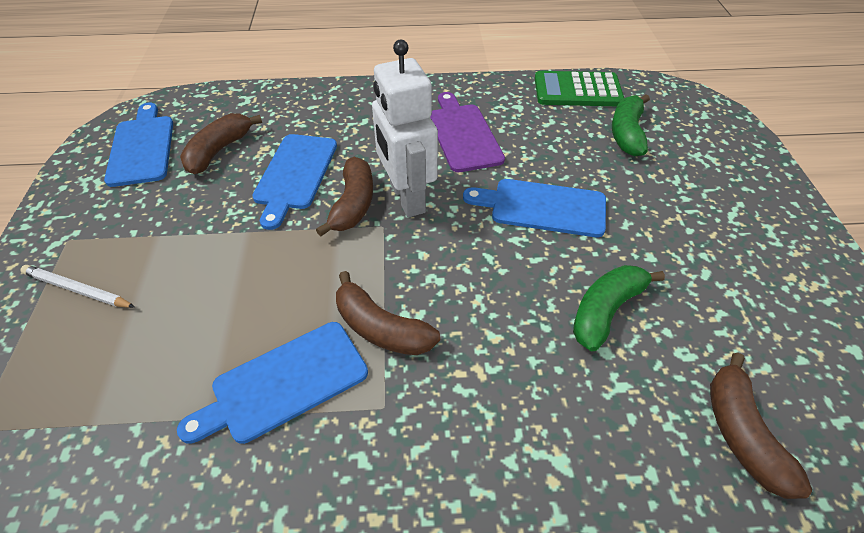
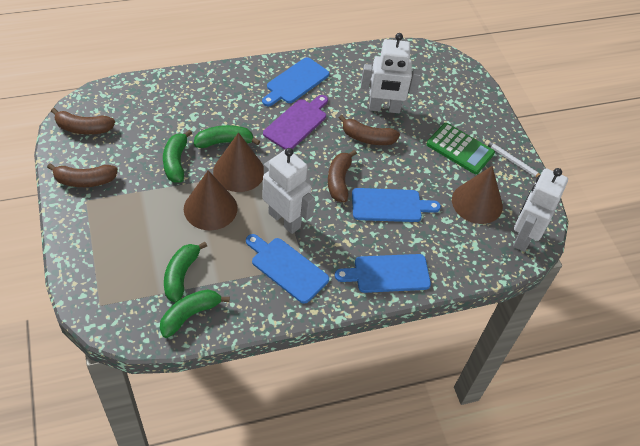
brown cone: none = 0 -> [184,170,238,230] [213,132,264,192] [452,166,503,224] = 3
green banana: [573,265,665,351] [612,94,650,156] = 2 -> [160,289,230,338] [163,130,192,183] [164,242,207,303] [194,125,260,148] = 4
white robot: [372,40,438,217] = 1 -> [262,148,315,234] [361,33,421,113] [513,168,568,252] = 3

